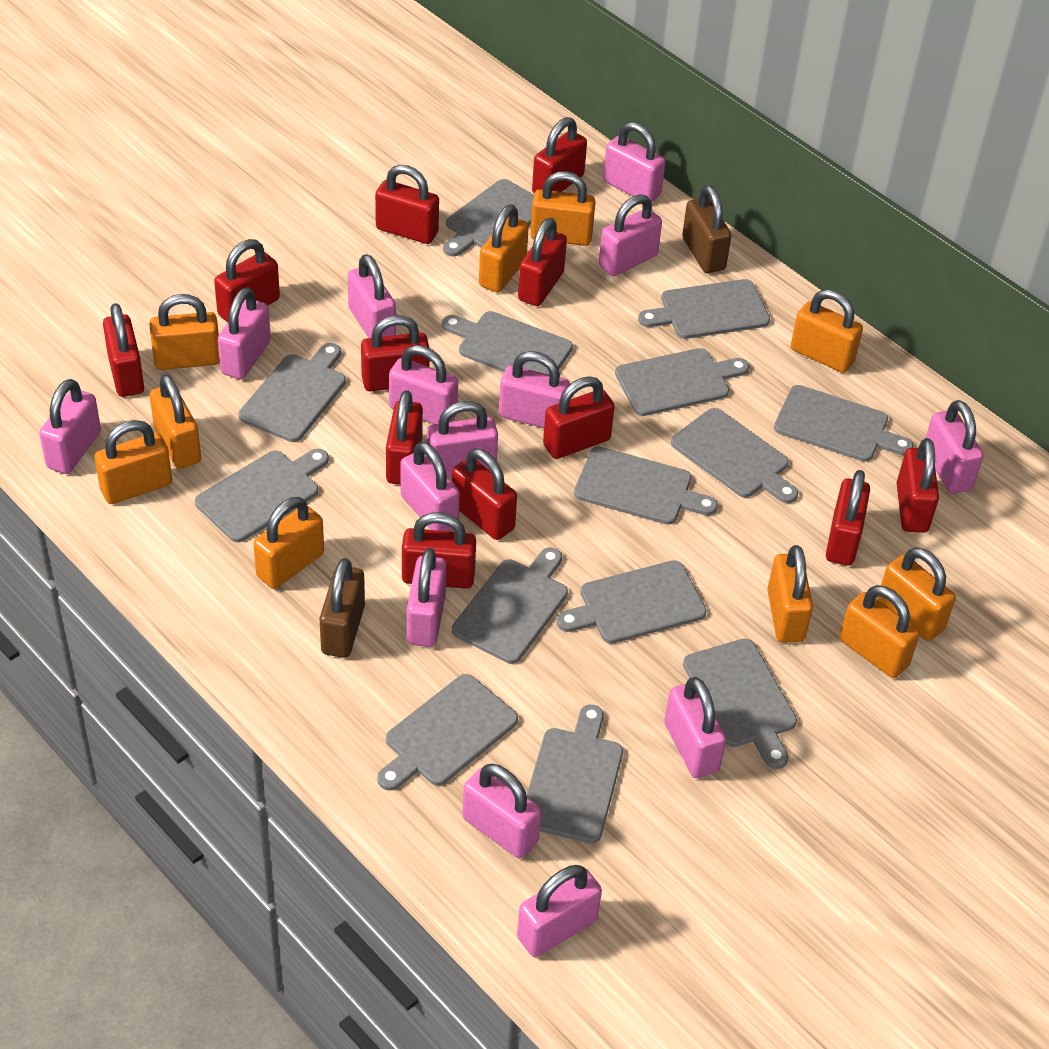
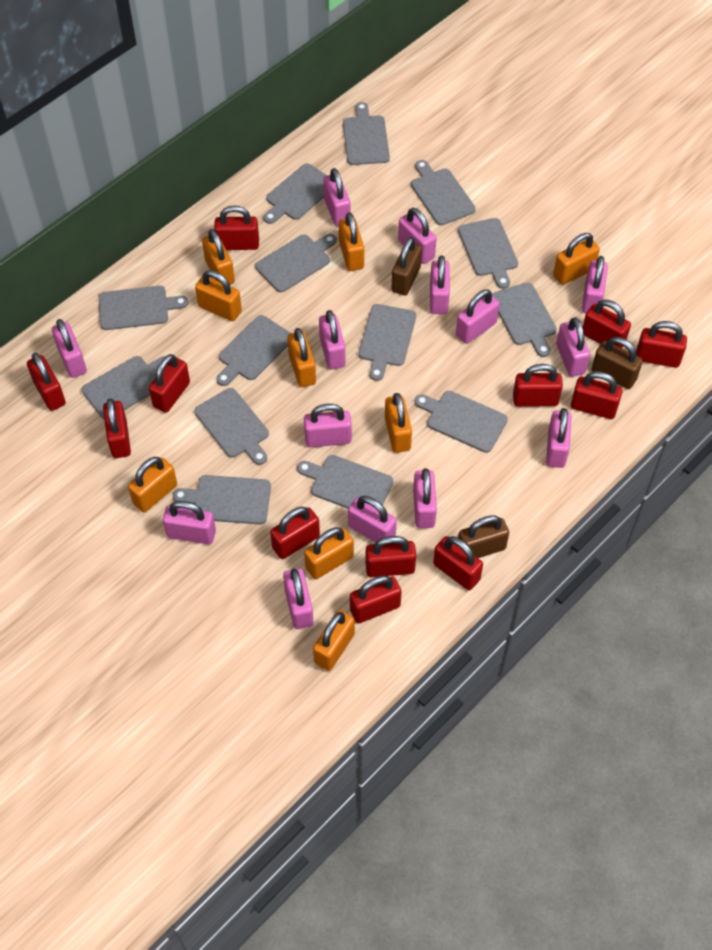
brown padlock: [319,558,365,658] [682,185,731,273] = 2 -> [392,237,422,296] [458,515,509,558] [592,337,643,389] = 3
orange padlock: [94,420,172,504] [149,294,220,370] [149,374,201,469] [253,497,324,589] [479,204,529,292] [530,171,596,246] [767,545,813,643] [791,289,863,373] [839,585,920,678] [878,547,956,641] = 10 -> [128,457,177,512] [195,270,242,321] [202,229,235,285] [287,328,316,387] [304,527,354,579] [313,610,355,671] [339,212,364,271] [385,393,412,453] [553,233,600,285] = 9

